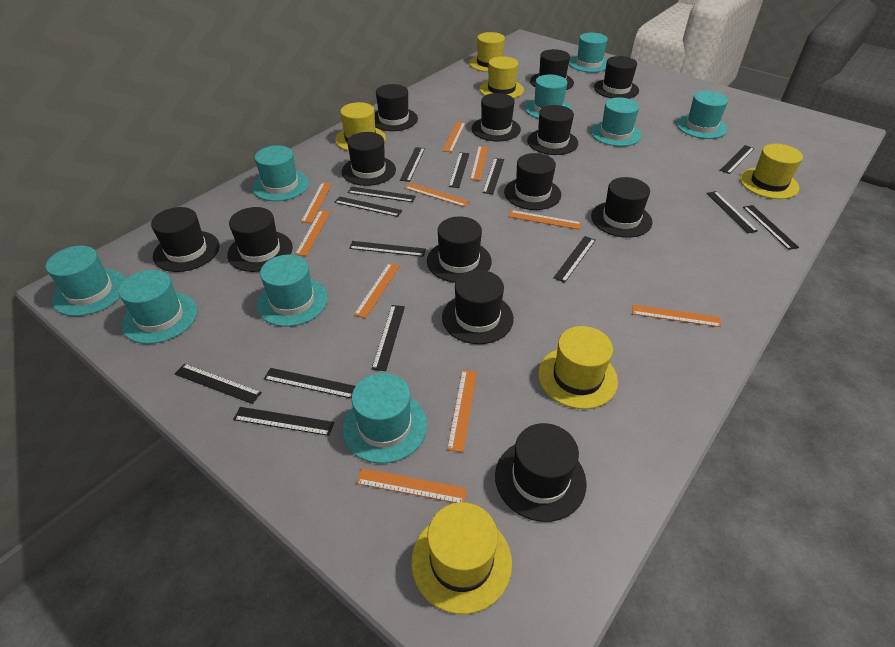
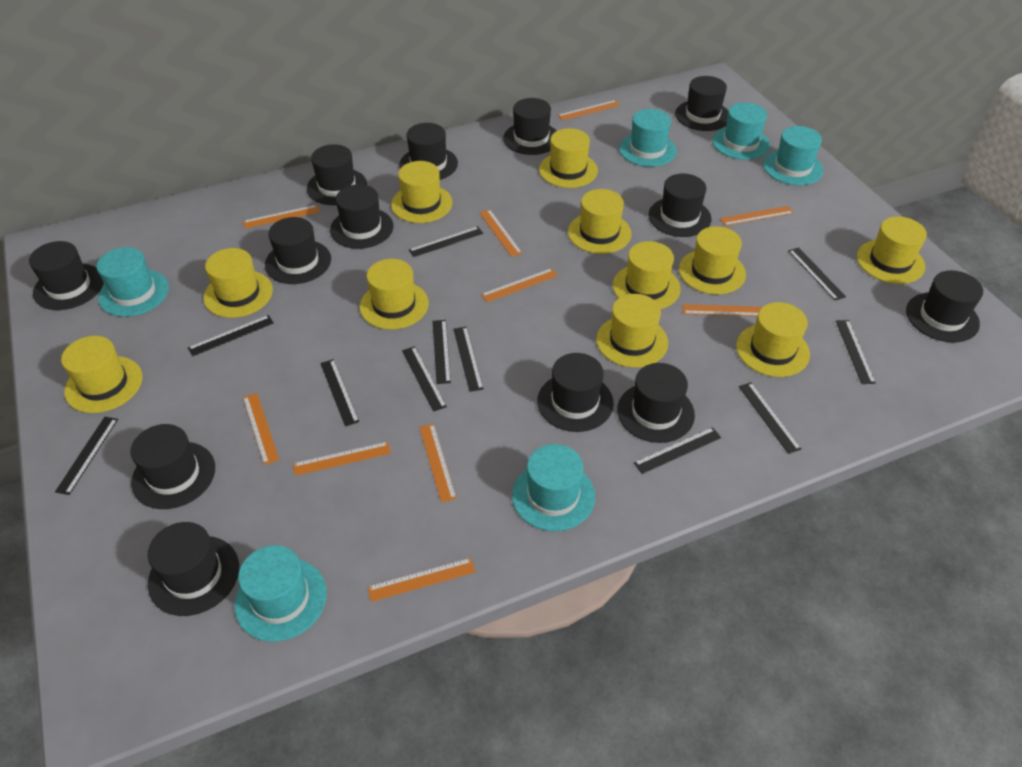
black ruler: [175,364,262,404] [233,407,334,436] [264,368,355,398] [334,196,402,217] [348,187,416,202] [349,241,426,257] [372,305,405,371] [400,147,425,182] [449,152,469,188] [483,158,504,194] [553,236,596,283] [706,191,758,233] [720,145,754,174] [743,205,799,250] = 14 -> [55,417,118,495] [188,315,274,357] [320,359,359,427] [402,346,447,412] [409,226,483,257] [433,320,451,384] [454,327,484,392] [634,427,721,474] [739,382,801,454] [788,247,846,300] [836,320,876,384] = 11
turquoise hat: [46,246,125,316] [118,270,197,344] [252,146,309,201] [257,255,328,327] [342,373,427,464] [525,75,572,119] [569,33,608,73] [591,97,641,147] [676,91,728,139] = 9 -> [97,247,169,317] [235,545,327,642] [512,444,595,531] [619,109,677,167] [712,102,770,160] [763,126,823,185] = 6
yellow hat: [335,102,386,151] [411,502,512,614] [469,32,505,72] [479,56,524,98] [538,326,618,409] [740,144,803,199] = 6 -> [61,336,142,413] [203,248,273,318] [360,259,429,329] [391,161,452,223] [539,128,598,188] [568,189,632,254] [596,294,668,368] [613,241,681,309] [679,226,746,294] [736,302,810,377] [857,217,927,284] = 11

